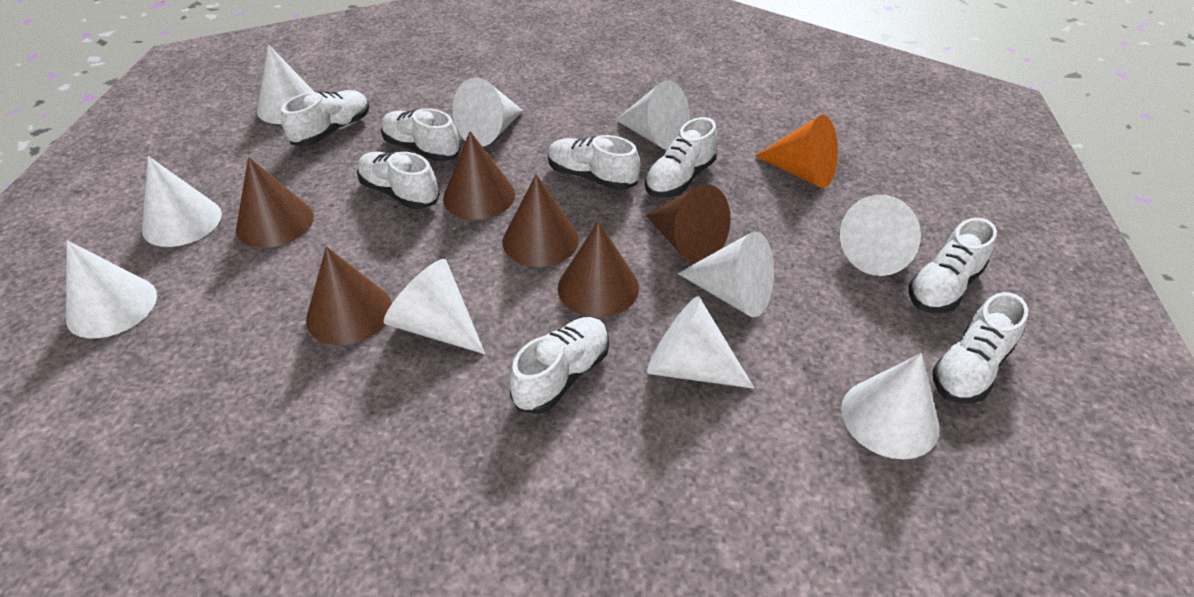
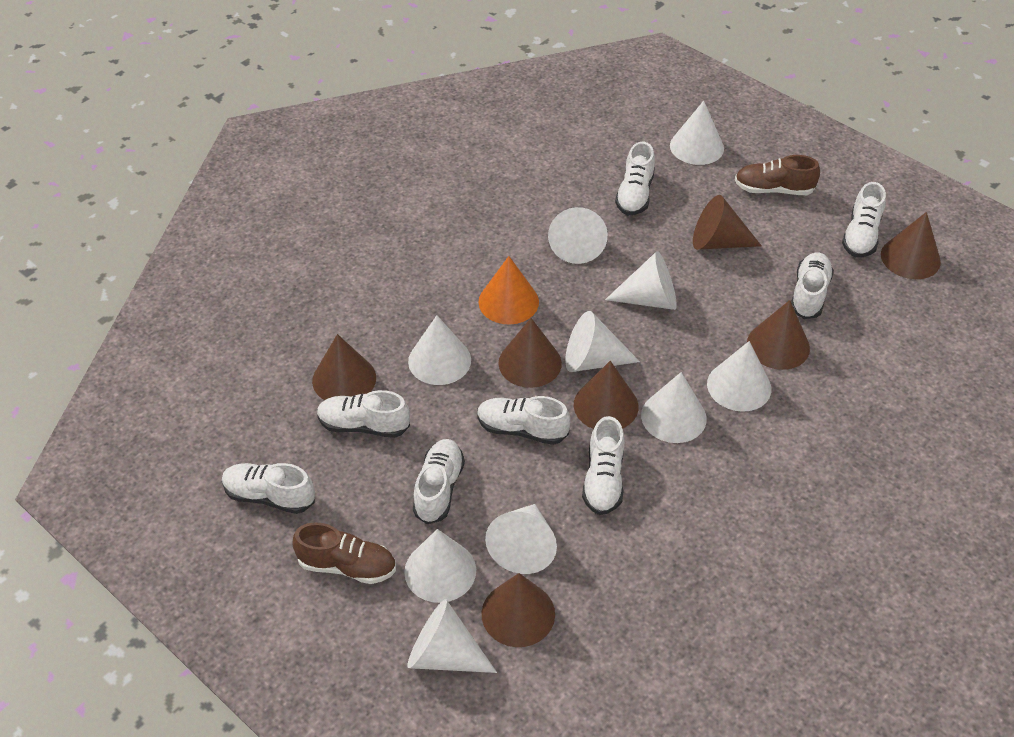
brown cone: [236,157,314,248] [306,246,392,345] [443,131,515,220] [503,175,579,267] [558,221,639,318] [646,184,731,264] = 6 -> [312,334,376,400] [482,573,555,647] [499,318,562,388] [574,361,638,429] [693,195,761,250] [747,300,810,370] [881,212,941,279] = 7
brown shoe: none = 0 -> [292,522,396,584] [735,155,820,195] = 2

